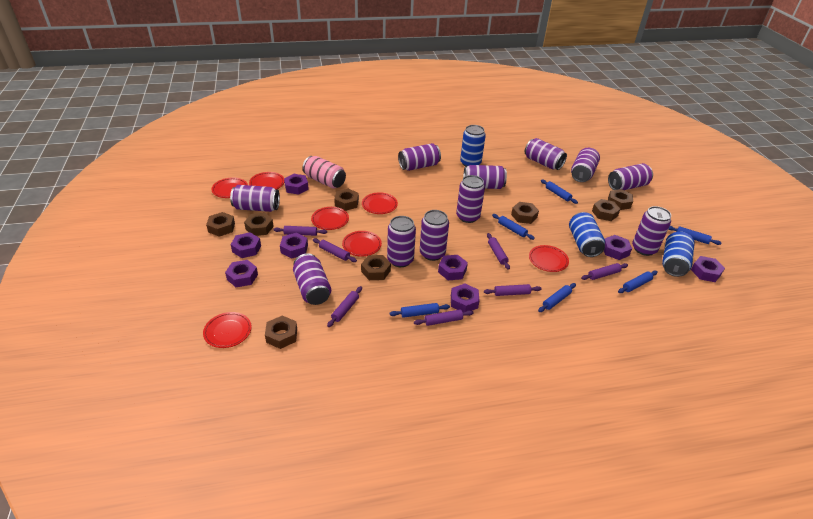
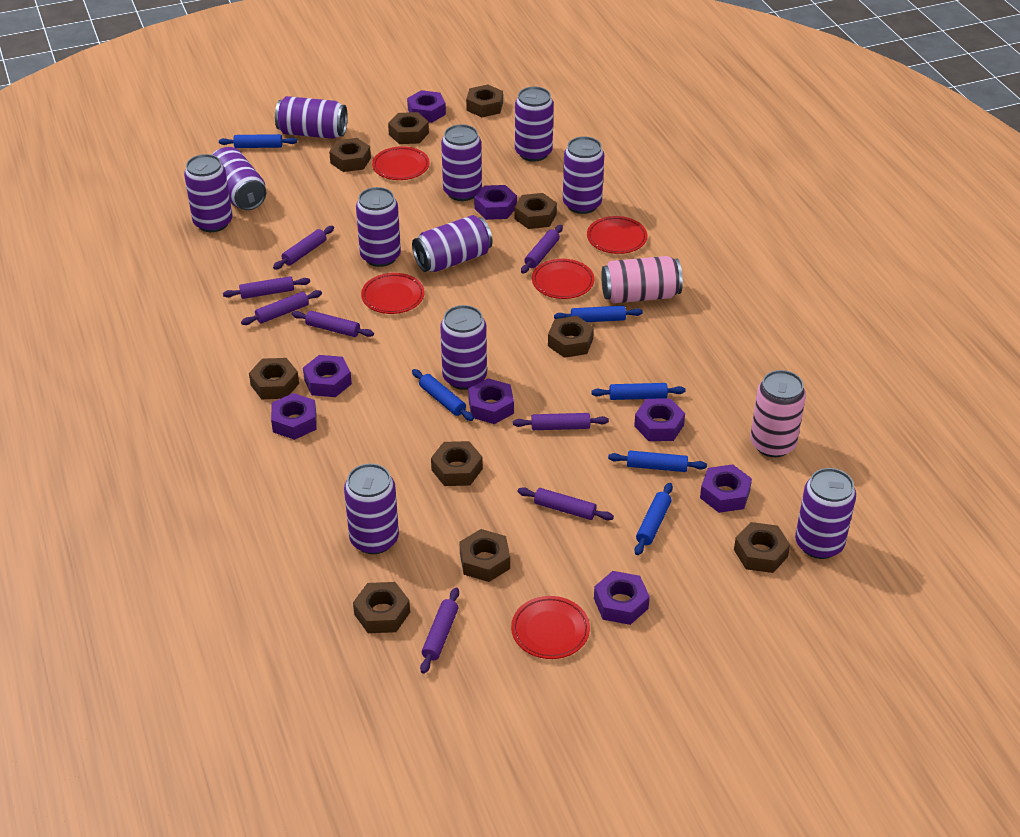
blue can: [460,125,486,167] [569,212,605,257] [662,232,695,277] = 3 -> none = 0
brown nut: [206,212,235,237] [244,213,274,236] [265,316,297,349] [334,189,359,211] [361,255,391,280] [511,202,539,224] [592,199,620,221] [608,189,633,210] = 8 -> [249,358,299,399] [329,138,371,172] [353,582,410,633] [388,112,429,144] [431,441,483,486] [459,529,510,582] [466,84,503,117] [514,193,557,229] [548,316,594,358] [734,522,790,573] = 10
pink can: [302,156,346,189] = 1 -> [601,256,683,303] [750,370,806,457] = 2
purple rolling pin: [273,226,327,236] [313,238,357,262] [327,286,362,327] [414,309,474,326] [484,284,542,296] [487,233,510,270] [581,263,628,280] = 7 -> [223,276,310,299] [241,290,322,325] [273,226,334,269] [292,311,374,337] [420,587,459,674] [513,413,609,430] [517,487,614,520] [521,225,563,274] = 8
red plate: [203,312,252,348] [212,177,248,198] [249,172,284,189] [311,207,349,230] [342,231,382,257] [362,192,398,214] [529,245,569,272] = 7 -> [361,273,425,314] [372,146,430,180] [511,596,590,659] [532,259,594,299] [587,216,647,254] = 5

